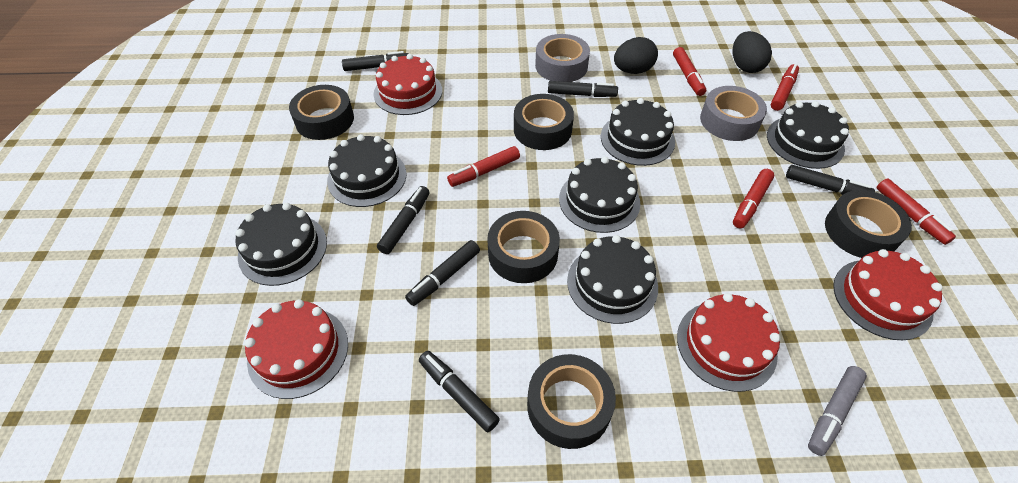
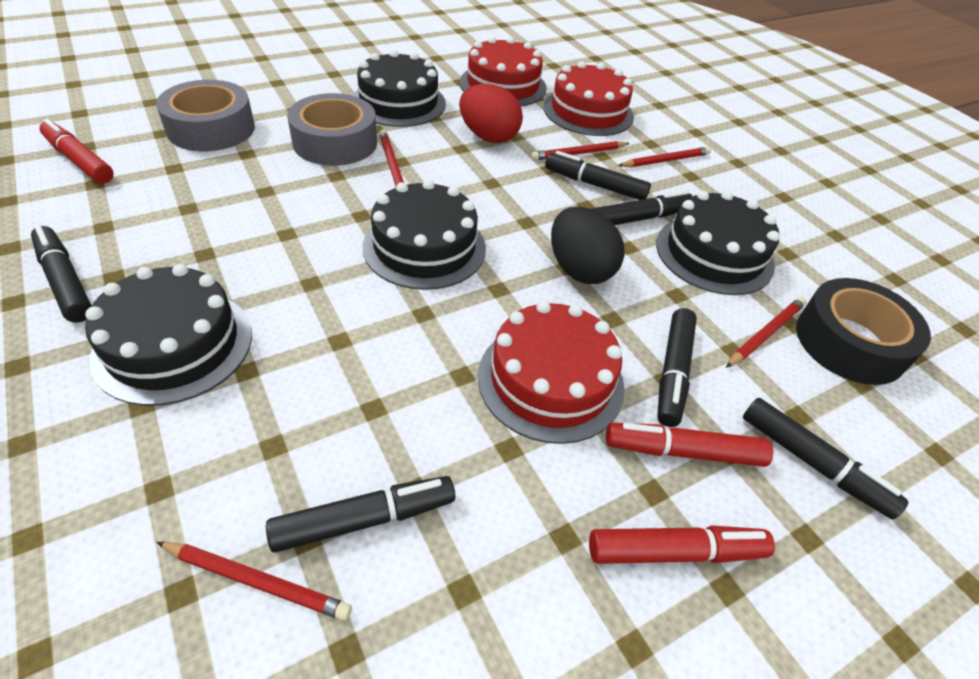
black cake: [235,203,327,286] [327,134,407,207] [559,157,641,233] [567,235,658,324] [601,98,675,166] [767,101,849,169] = 6 -> [85,264,252,406] [353,50,446,127] [363,180,486,290] [656,191,780,295] = 4
black egg: [614,37,658,74] [733,31,772,73] = 2 -> [551,207,625,284] = 1
black tape: [289,85,354,140] [487,211,560,283] [514,94,574,150] [527,354,616,449] [825,190,912,258] = 5 -> [796,278,931,385] = 1
grey marker: [808,366,867,456] = 1 -> none = 0
red cake: [245,299,348,399] [374,54,442,115] [677,293,781,392] [833,249,943,340] = 4 -> [460,36,547,106] [478,301,625,444] [544,61,634,136] = 3
red egg: none = 0 -> [459,84,523,143] = 1
red marker: [447,146,520,187] [673,47,706,96] [733,169,774,228] [771,64,799,111] [876,178,956,245] = 5 -> [39,119,114,184] [589,525,775,564] [606,423,773,467] = 3
red pencil: none = 0 -> [157,542,352,621] [379,129,404,186] [531,141,630,160] [618,147,711,167] [726,297,806,368] = 5

